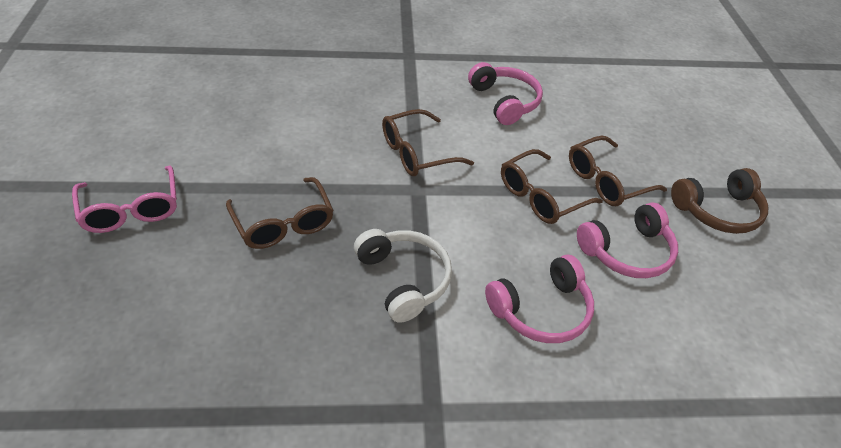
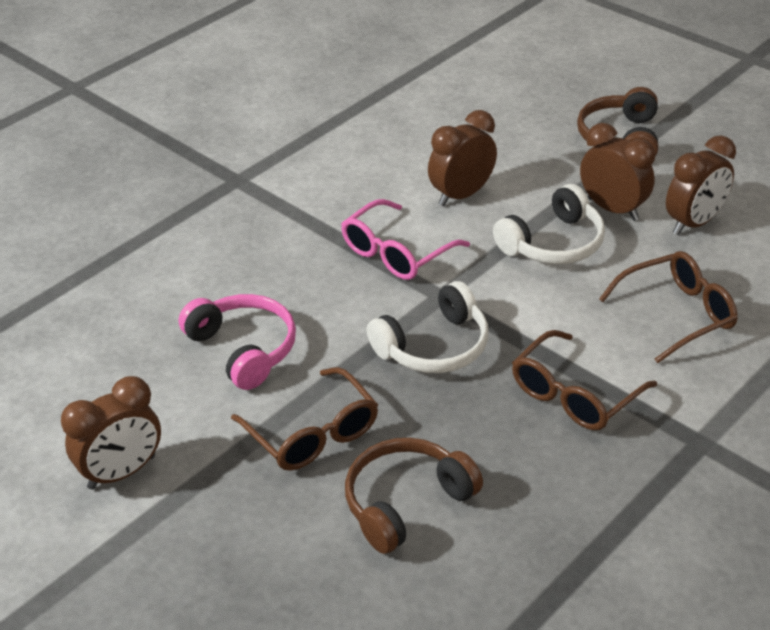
brown clock: none = 0 -> [61,376,161,490] [428,110,497,206] [580,123,655,221] [666,135,736,235] = 4
brown glasses: [226,177,334,249] [382,109,474,176] [501,149,603,224] [569,136,667,206] = 4 -> [231,367,378,471] [512,330,657,430] [599,251,738,363] = 3
brown headphones: [671,168,768,234] = 1 -> [345,438,483,554] [577,87,658,156] = 2
pink headphones: [468,62,543,125] [485,255,594,343] [577,202,678,278] = 3 -> [179,294,296,390] = 1
white headphones: [354,229,452,323] = 1 -> [367,281,489,373] [493,184,605,264] = 2

